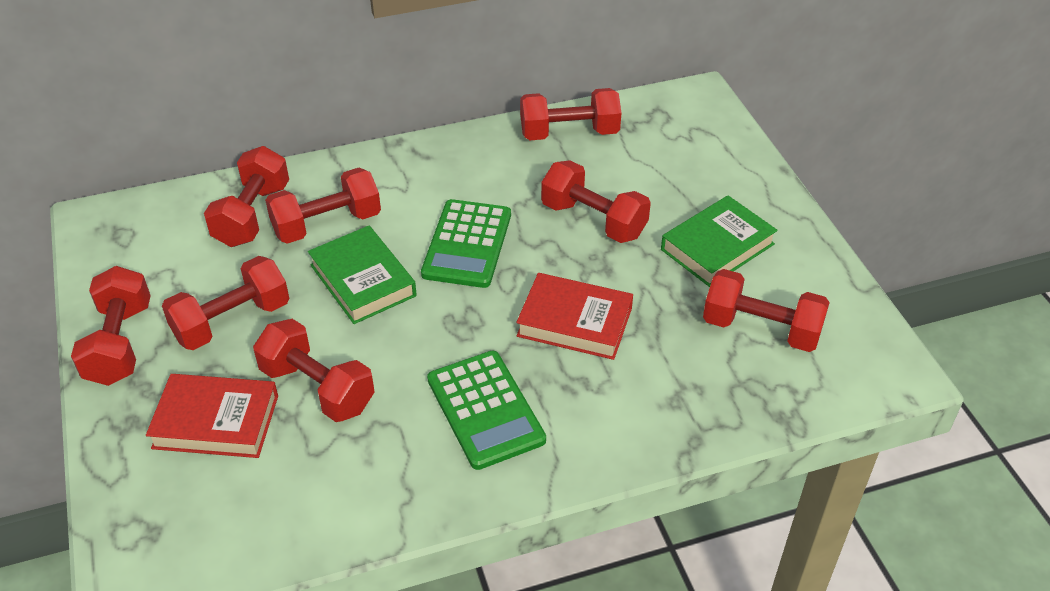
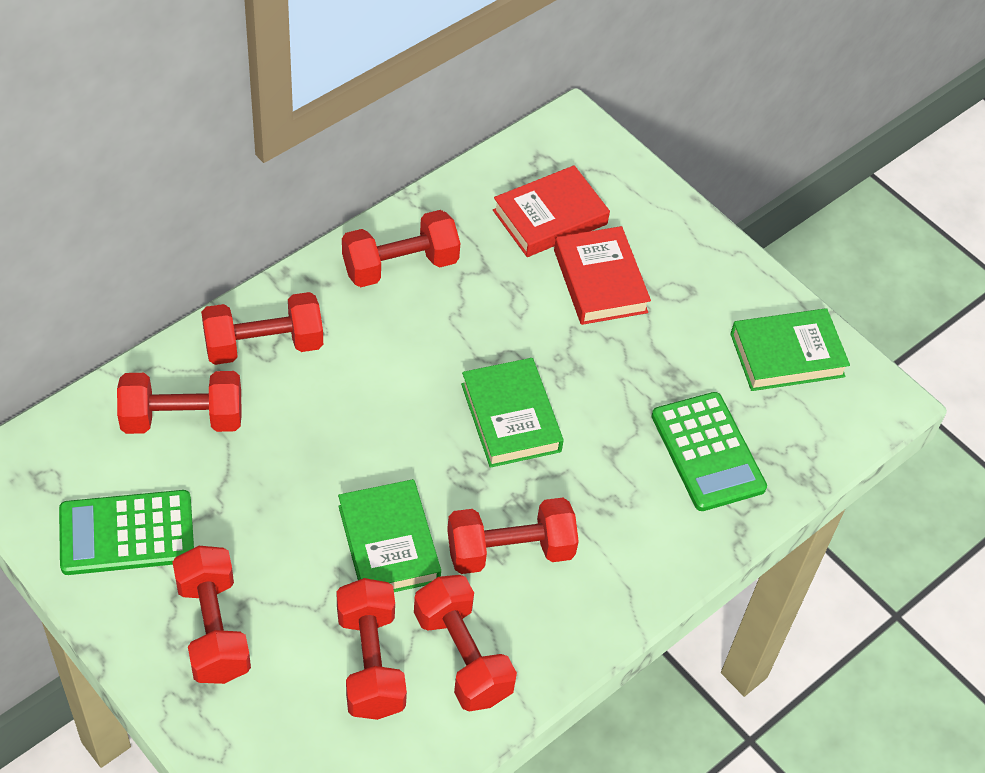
green book: [308,226,417,324] [661,195,778,287] = 2 -> [338,479,441,592] [461,358,564,468] [730,308,850,391] = 3
red dumbbell: [71,266,151,386] [162,256,289,350] [204,146,289,247] [253,319,375,422] [265,168,381,244] [520,88,621,140] [541,160,651,243] [703,269,830,352] = 8 -> [117,371,242,434] [172,546,251,684] [201,292,323,365] [337,578,407,720] [342,210,460,287] [414,575,517,712] [447,498,579,574] = 7

